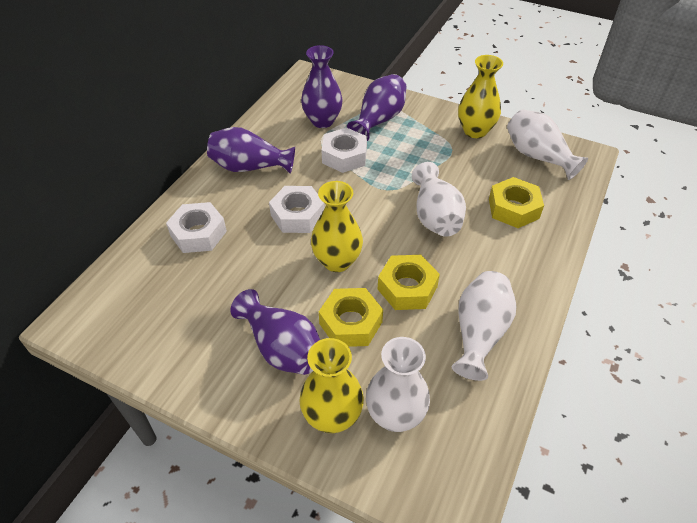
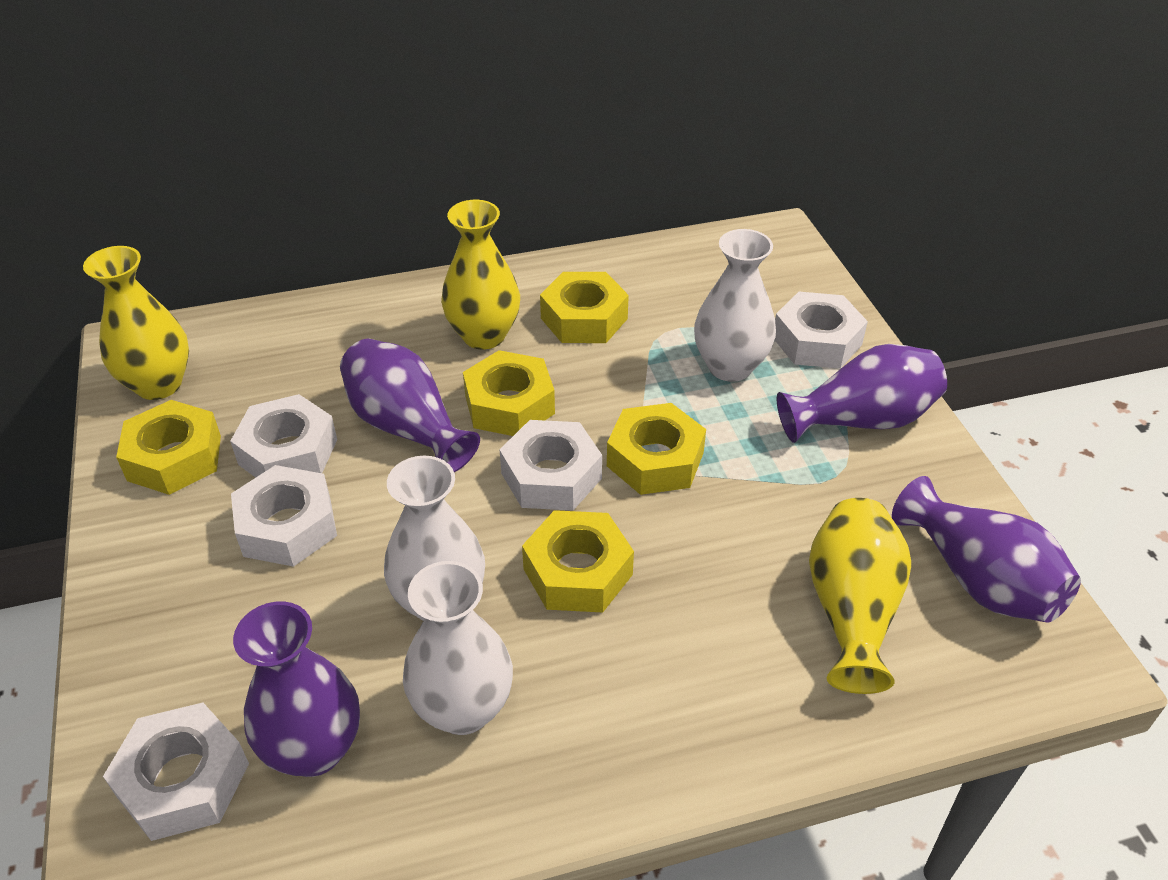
white nut: [166,202,227,253] [269,186,325,233] [322,128,367,173] = 3 -> [103,703,249,841] [230,394,337,478] [231,465,337,567] [500,420,602,511] [775,292,868,369] = 5
white vase: [366,337,430,432] [412,162,466,237] [452,271,516,381] [507,110,588,180] = 4 -> [384,456,485,621] [403,561,513,735] [694,229,776,382] = 3
yellow nut: [319,288,383,347] [378,255,440,310] [489,177,544,228] = 3 -> [116,400,221,495] [463,350,555,436] [522,510,634,612] [540,272,629,343] [607,403,706,495] = 5

